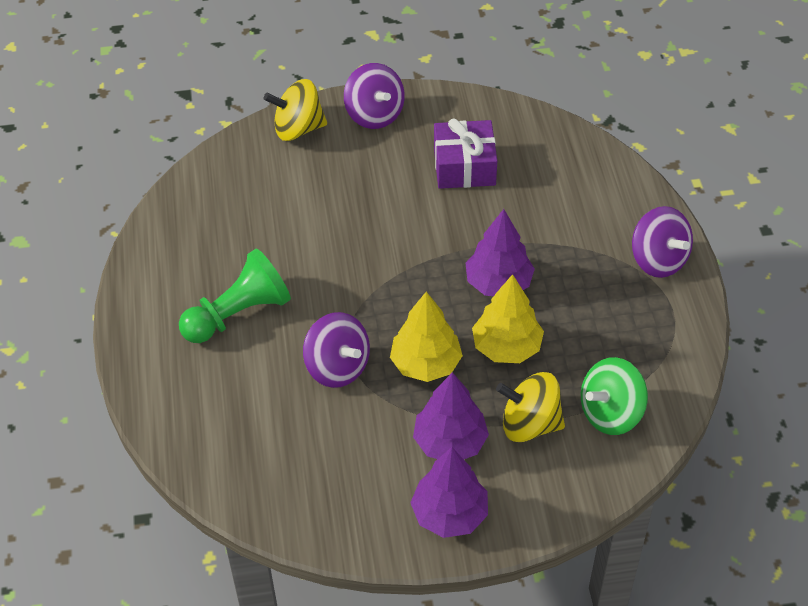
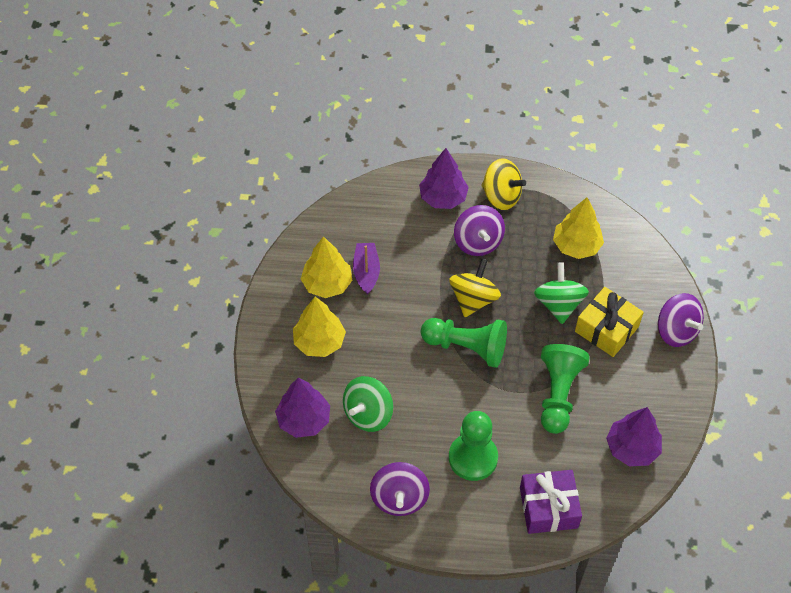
green pawn: [179,248,291,343] = 1 -> [421,318,507,368] [449,411,498,481] [541,344,590,434] = 3
green spinning top: [581,357,648,435] = 1 -> [343,376,393,432] [534,263,589,324] = 2
purple boat: none = 0 -> [353,243,380,295] = 1
yellow gift: none = 0 -> [575,287,644,357] = 1
yellow tree: [390,292,463,382] [472,274,544,363] = 2 -> [293,297,346,357] [301,236,352,298] [553,197,604,259] = 3

